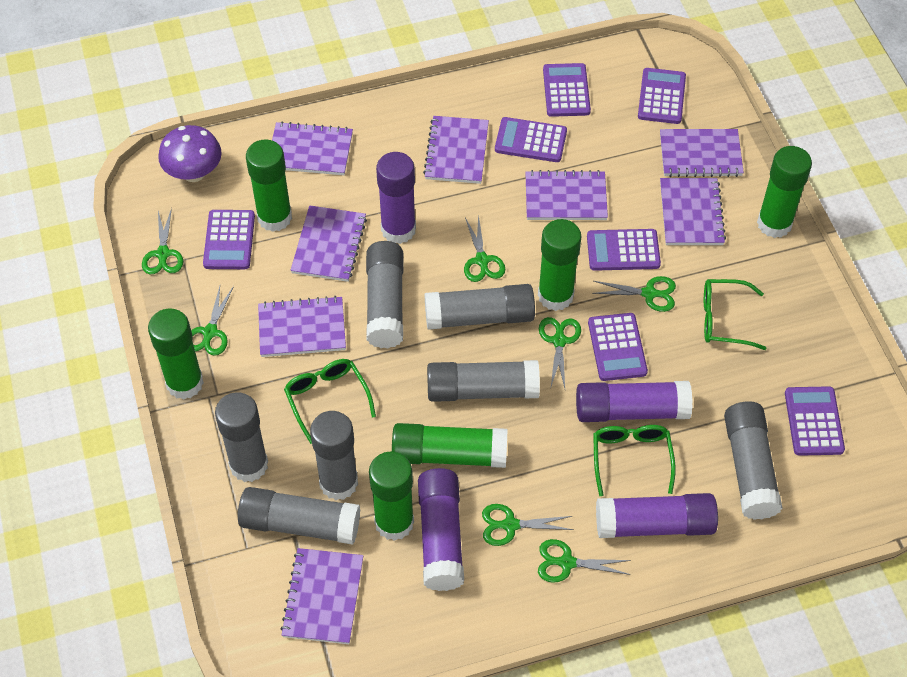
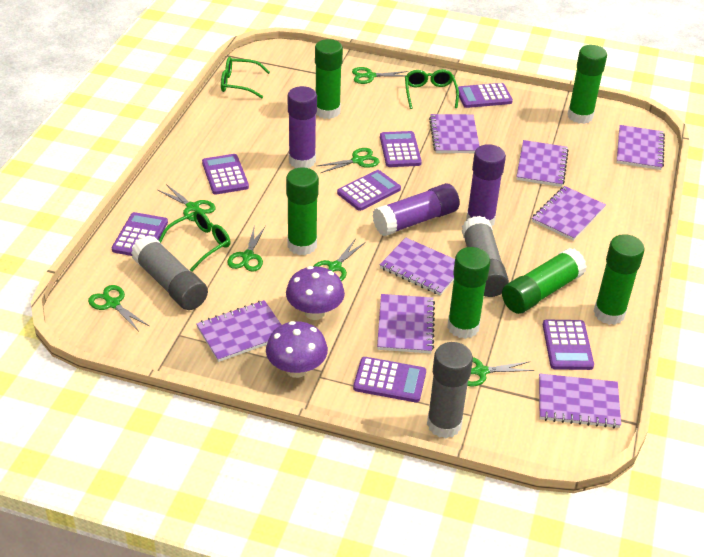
grey glue stick: [215,392,268,482] [238,487,360,545] [310,411,358,500] [366,241,404,348] [425,284,535,330] [427,360,540,402] [724,401,783,520] = 7 -> [131,235,208,310] [427,342,473,438] [462,216,509,297] = 3
purple glue stick: [376,152,416,244] [418,468,464,591] [576,381,693,422] [596,493,718,538] = 4 -> [288,86,317,168] [372,183,460,236] [466,144,506,226] = 3
purple mushroom: [158,125,222,182] = 1 -> [266,321,328,378] [286,266,345,320] = 2

